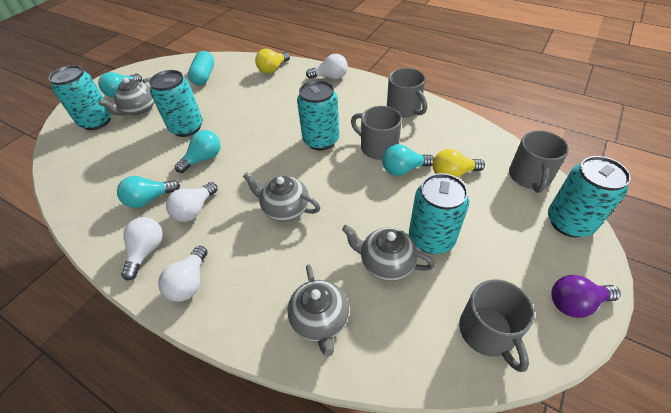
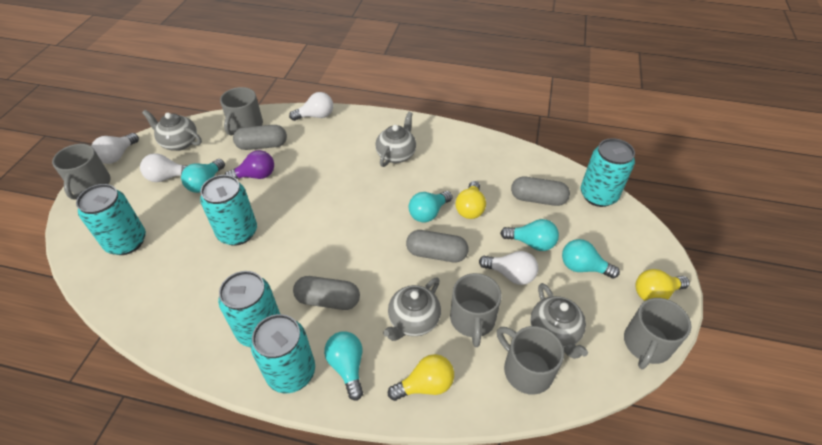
grey capsule: none = 0 -> [233,125,287,150] [293,276,360,310] [406,230,469,262] [511,177,570,206] = 4
grey mug: [351,106,402,160] [387,68,427,117] [459,279,535,372] [509,131,569,193] = 4 -> [52,144,111,200] [220,87,263,136] [450,273,502,347] [497,326,564,395] [624,298,691,369] = 5
turquoise capsule: [188,51,214,85] = 1 -> none = 0
turquoise light bulb: [98,72,142,97] [117,176,180,208] [175,130,221,173] [382,144,434,176] = 4 -> [181,159,225,193] [324,331,363,401] [409,191,452,222] [500,219,559,251] [562,239,620,278] = 5
yellow light bulb: [255,49,290,74] [433,149,485,178] = 2 -> [388,354,454,401] [456,181,486,219] [636,269,690,301] = 3

